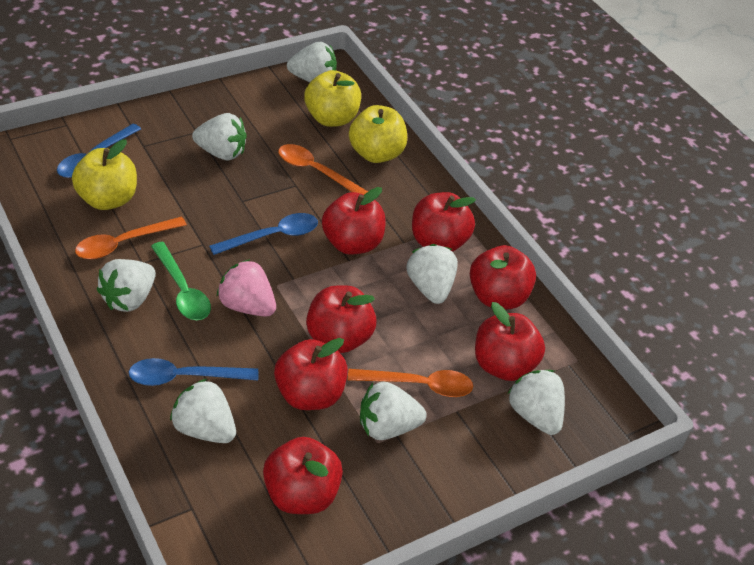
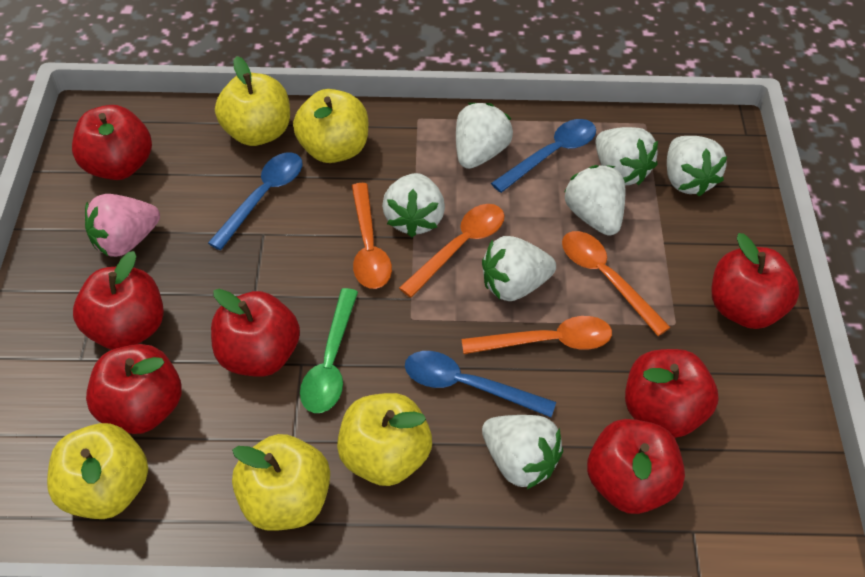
orange spoon: [75,216,187,259] [278,144,368,194] [347,369,473,397] = 3 -> [352,183,392,289] [399,204,504,298] [461,316,612,354] [562,231,671,336] = 4
yellow apple: [72,139,137,210] [304,70,361,127] [349,105,407,163] = 3 -> [47,423,148,519] [215,56,290,146] [232,434,330,531] [293,89,368,163] [337,393,432,486] = 5

